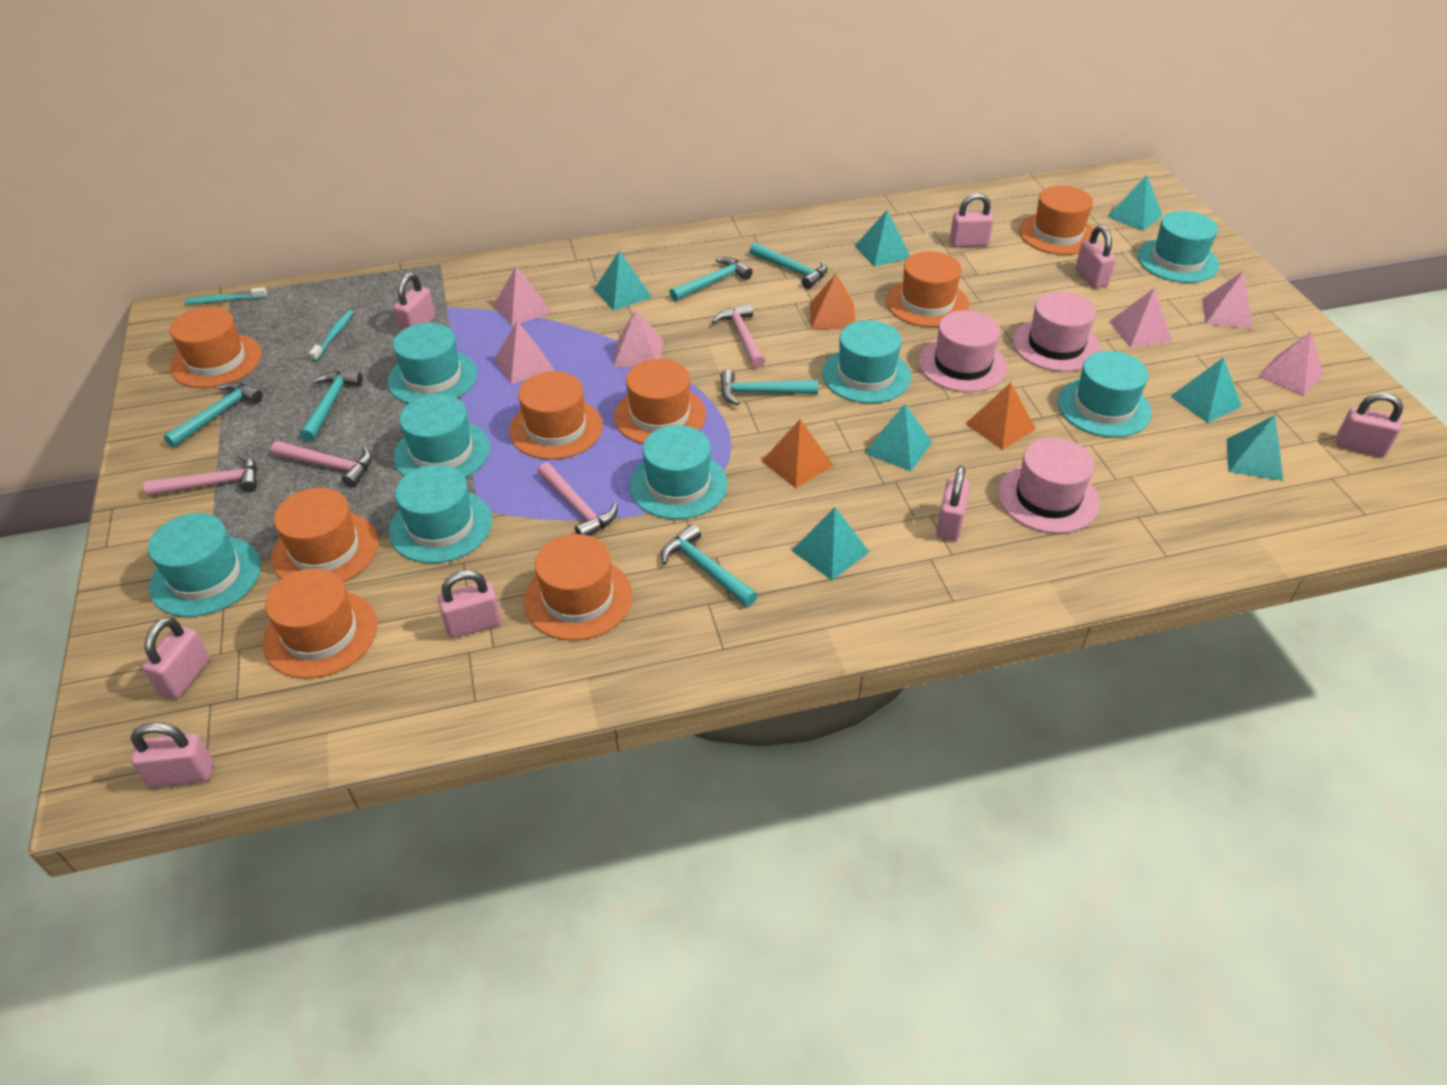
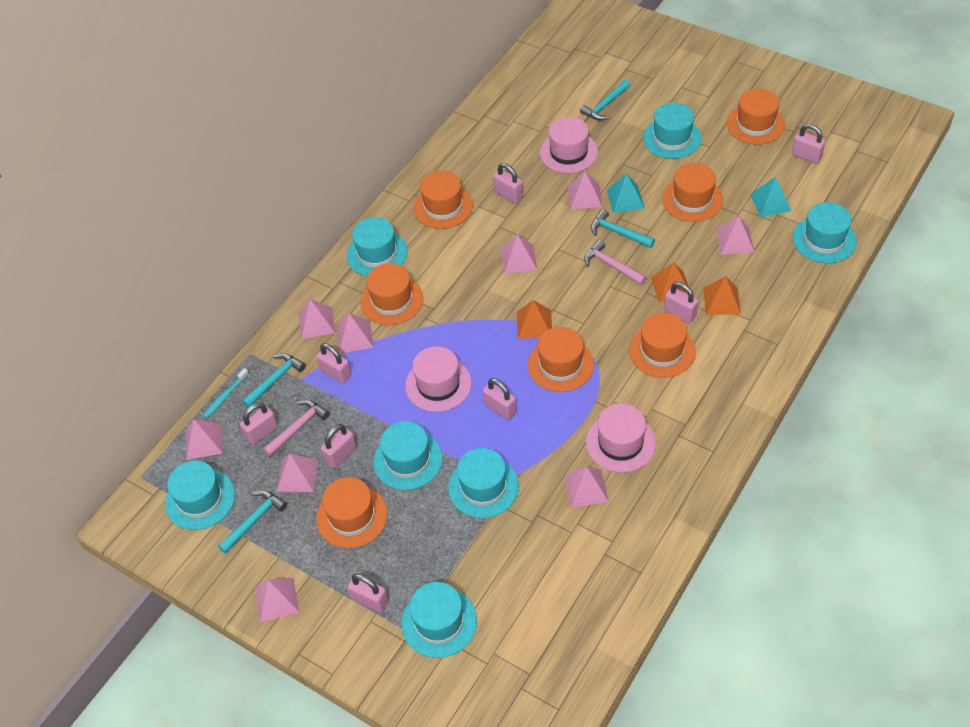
orange hat: [170,307,262,388] [263,568,377,679] [271,488,378,582] [509,371,603,460] [524,534,632,641] [614,359,706,444] [886,251,969,327] [1019,186,1094,255] = 8 -> [316,477,387,548] [360,263,423,325] [413,171,473,229] [528,327,594,392] [629,313,696,378] [662,163,723,222] [726,89,785,144] = 7
pink hammer: [143,454,257,496] [271,441,372,488] [538,462,618,536] [712,304,765,368] = 4 -> [263,400,330,457] [584,240,647,285] = 2
pink pyramid: [494,266,552,326] [495,321,555,384] [613,310,663,367] [1109,288,1172,348] [1202,271,1252,329] [1258,331,1324,396] = 6 -> [185,419,223,460] [255,578,299,623] [277,454,318,492] [298,299,335,339] [336,313,374,353] [501,234,537,274] [564,466,609,508] [568,171,603,210] [716,216,754,255] = 9
turquoise hammer: [164,382,263,448] [300,371,362,442] [661,524,757,607] [669,257,753,301] [720,370,818,406] [750,242,828,289] = 6 -> [218,490,287,553] [242,353,306,408] [580,80,630,121] [591,209,655,248] = 4
turquoise hat: [148,513,261,617] [387,323,477,404] [389,465,492,563] [393,394,490,478] [629,425,727,519] [822,320,911,403] [1057,351,1152,437] [1137,211,1219,283] = 8 -> [165,460,235,530] [347,217,408,276] [373,421,443,490] [401,582,477,658] [448,448,519,518] [643,103,702,159] [792,202,857,263] = 7
turquoise pyramid: [594,250,652,310] [791,507,869,580] [855,210,910,267] [865,404,932,471] [1107,175,1162,231] [1171,357,1242,423] [1227,415,1283,481] = 7 -> [607,173,645,213] [750,177,792,217] = 2
turquoise toothbrush: [185,287,267,304] [309,310,354,361] = 2 -> [203,368,249,418] = 1

